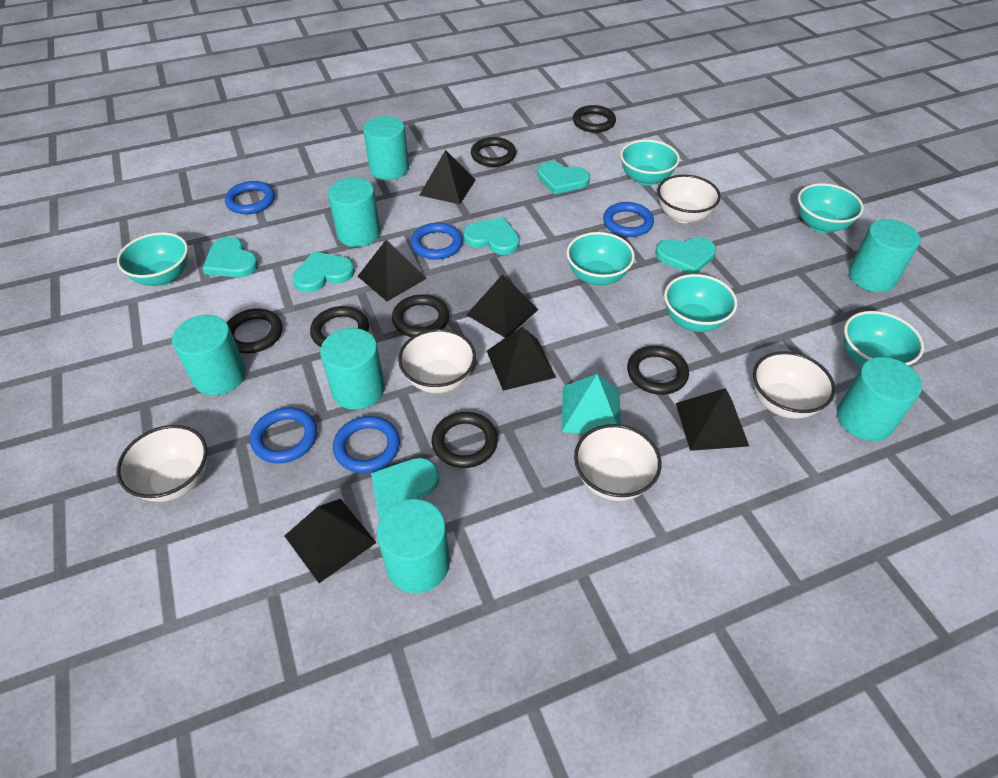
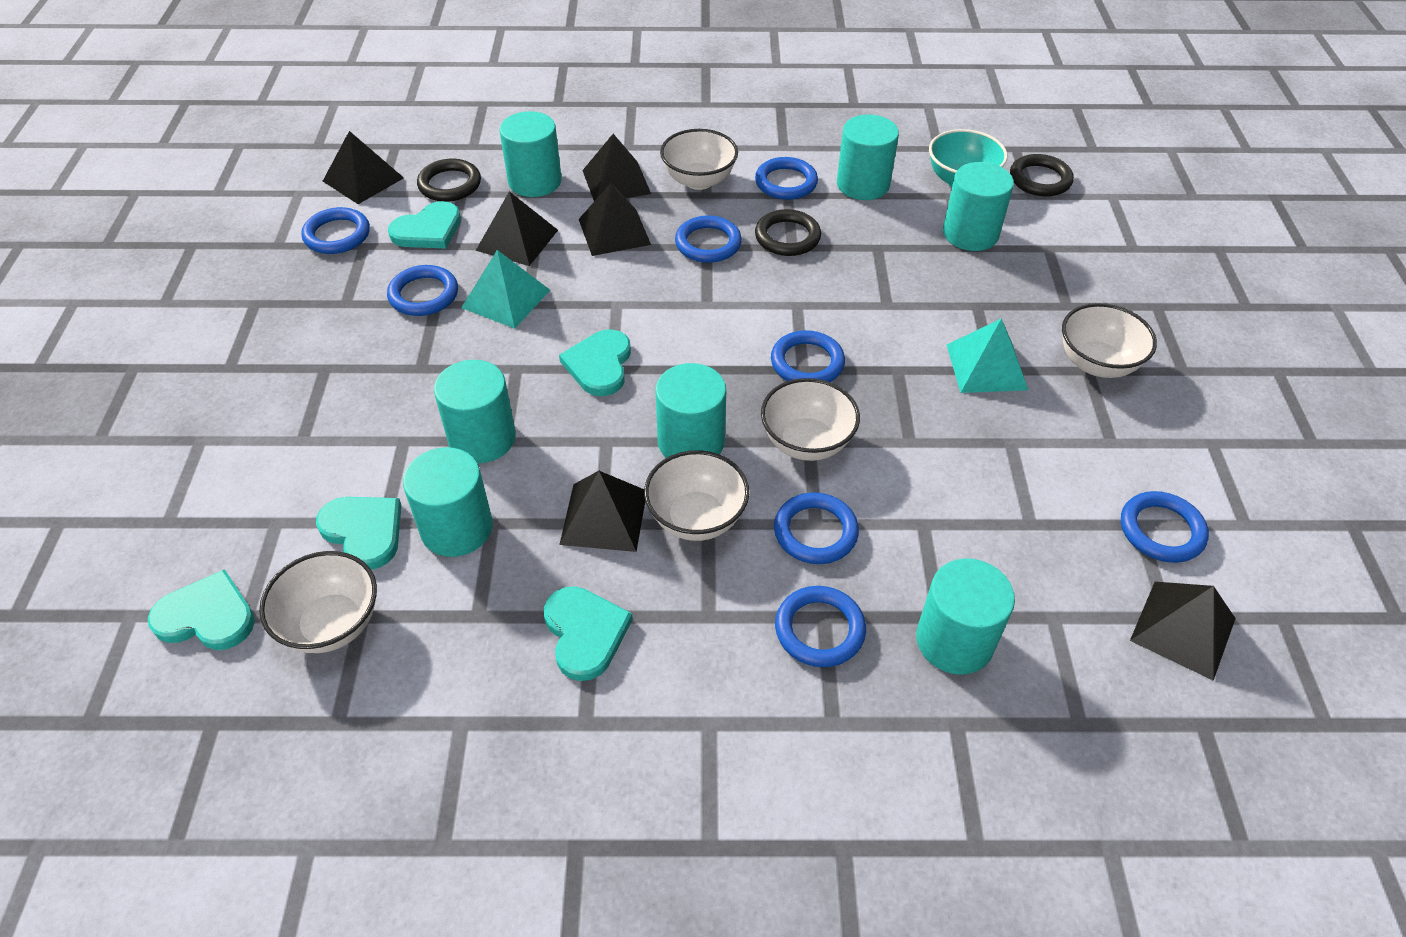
black ring: [227,308,283,354] [310,306,369,347] [392,294,449,337] [432,412,498,468] [471,137,516,167] [573,105,616,133] [627,346,689,395] = 7 -> [417,159,481,202] [755,209,821,256] [1010,154,1074,196] = 3
blue ring: [225,181,275,214] [250,407,317,463] [333,416,400,473] [411,223,463,260] [603,202,654,237] = 5 -> [301,207,370,254] [387,265,458,316] [675,215,742,263] [755,157,818,200] [771,330,845,382] [774,492,859,564] [775,586,866,667] [1121,491,1209,563] = 8
turquoise bowl: [117,232,188,286] [566,232,635,286] [620,140,680,186] [664,274,737,332] [798,183,864,233] [844,311,924,367] = 6 -> [929,129,1008,187] = 1
turquoise heart: [202,237,259,277] [292,251,355,293] [371,458,439,518] [463,217,520,255] [537,161,590,194] [656,237,716,274] = 6 -> [148,569,255,650] [316,497,401,570] [388,201,461,249] [544,586,633,681] [559,329,631,396] = 5
turquoise pyramid: [562,374,621,434] = 1 -> [461,250,550,329] [947,318,1028,393] = 2

